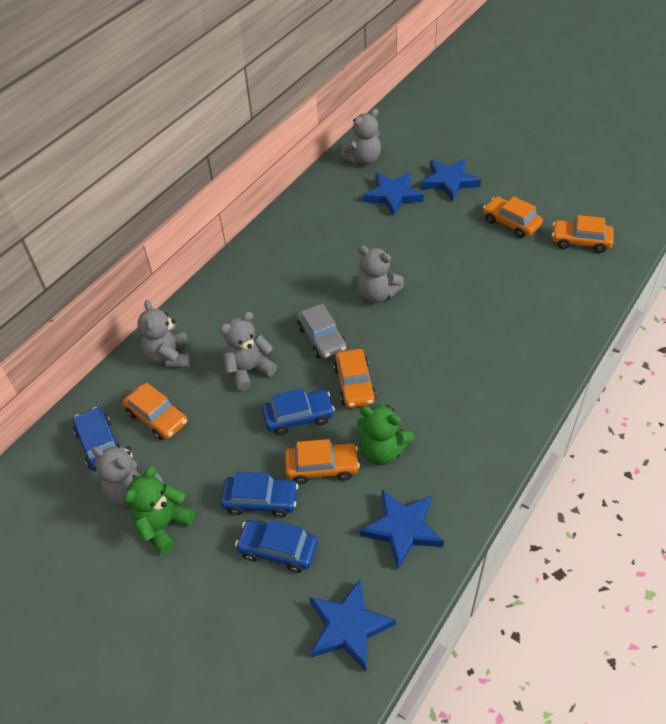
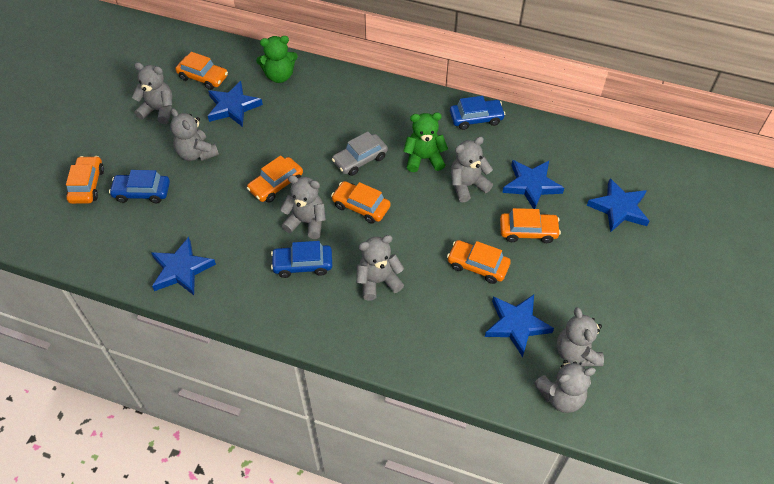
blue car: [73,407,122,472] [221,472,298,518] [235,520,318,573] [262,388,335,435] = 4 -> [109,170,170,204] [271,241,332,278] [450,96,506,130] = 3
blue star: [309,579,396,671] [360,490,444,569] [363,173,424,216] [421,159,481,202] = 4 -> [151,237,216,295] [208,81,263,127] [485,295,554,357] [502,160,564,209] [587,178,649,233] = 5
grey teddy bear: [91,445,164,506] [137,300,191,368] [219,312,277,391] [340,109,381,165] [357,245,404,303] = 5 -> [132,62,172,124] [170,108,219,161] [280,175,326,239] [356,235,404,301] [451,137,493,203] [534,360,596,413] [557,307,604,366] = 7
orange car: [123,383,188,440] [285,439,360,484] [334,349,376,408] [483,196,543,238] [552,215,614,253] = 5 -> [66,156,104,204] [176,52,228,90] [247,155,303,203] [331,181,391,224] [447,240,511,284] [500,208,561,243] = 6

